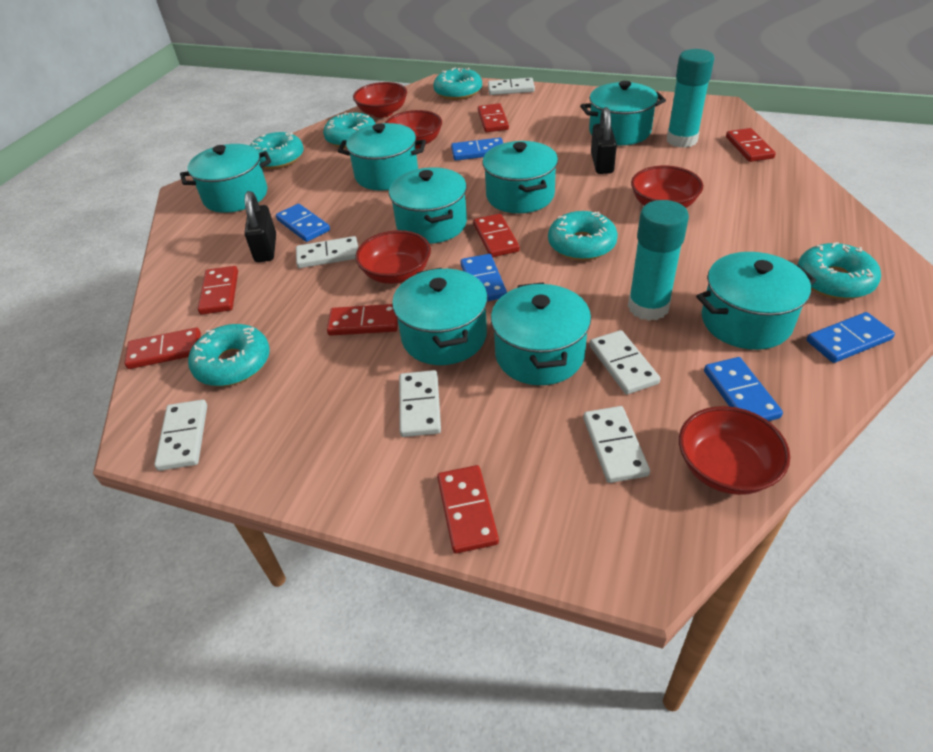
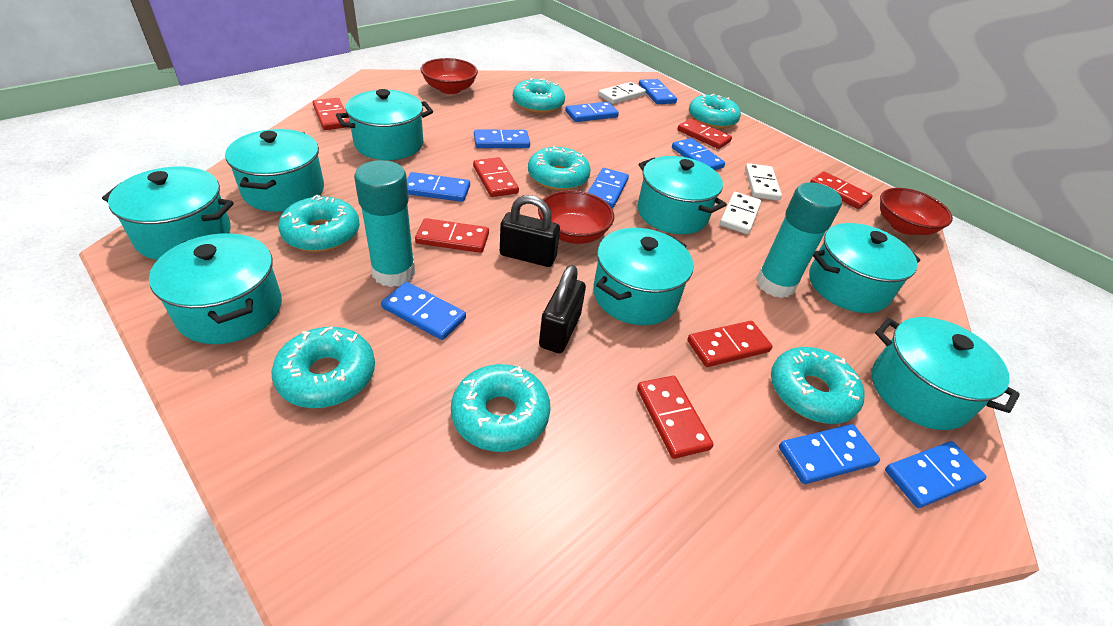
blue domino: [276,204,330,242] [451,138,503,161] [460,254,507,301] [704,357,783,421] [807,312,895,363] = 5 -> [381,282,466,340] [407,172,470,202] [474,129,530,148] [565,102,619,122] [588,168,629,208] [639,79,677,104] [672,138,725,170] [779,424,880,484] [885,441,987,508] = 9
red bowl: [353,82,407,118] [355,230,431,284] [385,110,442,149] [631,166,703,208] [679,406,790,495] = 5 -> [421,58,478,94] [538,190,614,244] [880,188,953,235] = 3
turquoise donut: [188,324,270,386] [250,132,304,169] [323,112,376,148] [433,68,482,100] [548,211,618,261] [797,242,881,299] = 6 -> [271,327,375,408] [278,195,360,252] [451,364,551,452] [513,78,565,113] [528,146,591,191] [689,94,741,129] [771,347,865,424] = 7
white domino: [154,400,207,471] [296,236,358,268] [399,370,441,437] [488,78,535,95] [583,406,650,483] [589,330,660,394] = 6 -> [598,82,646,104] [720,192,762,234] [745,163,782,201] = 3

